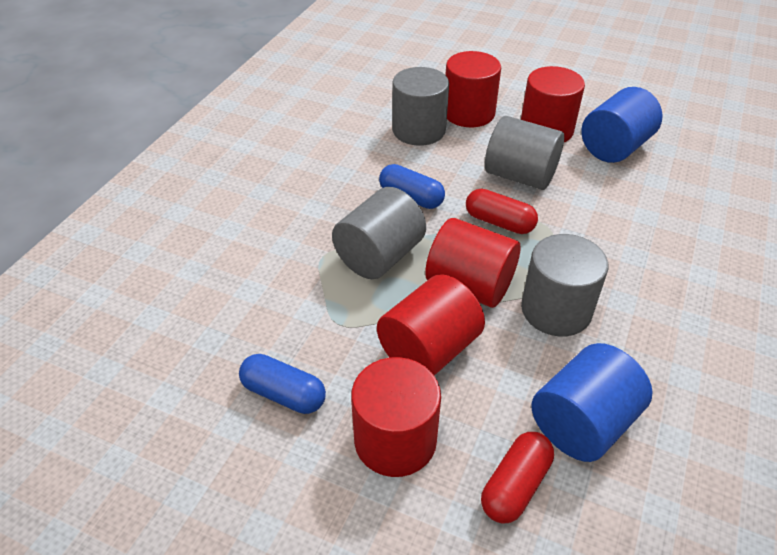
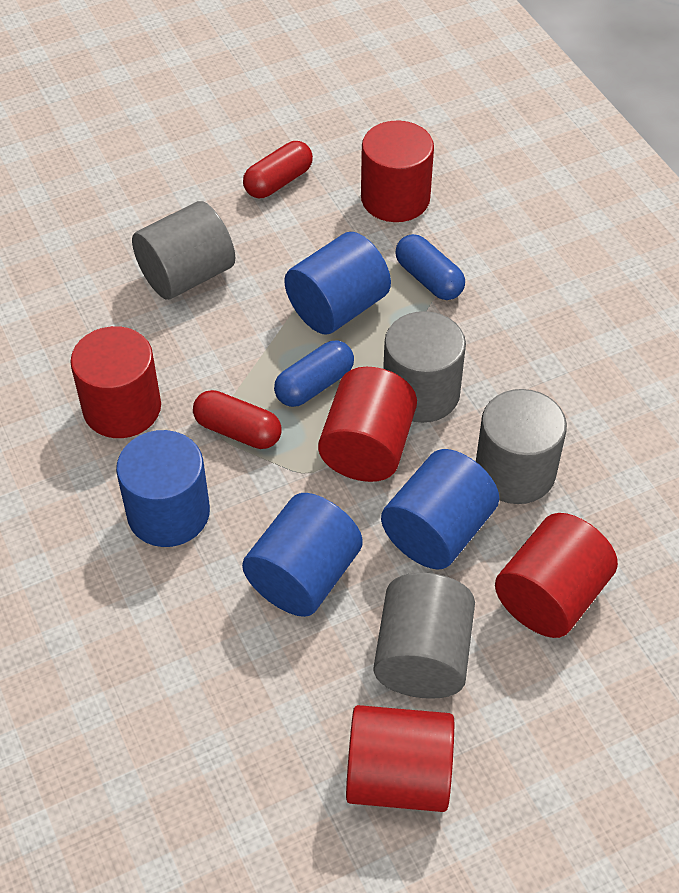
blue cylinder: [531,343,653,462] [581,87,663,163] = 2 -> [116,430,210,547] [242,493,363,617] [284,232,391,334] [381,449,499,570] = 4

